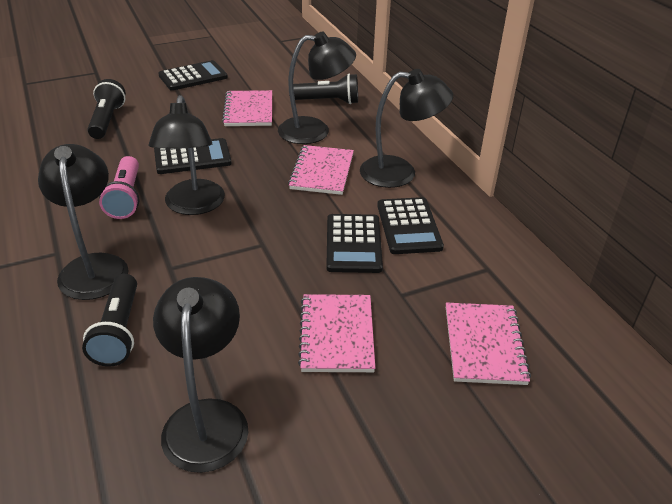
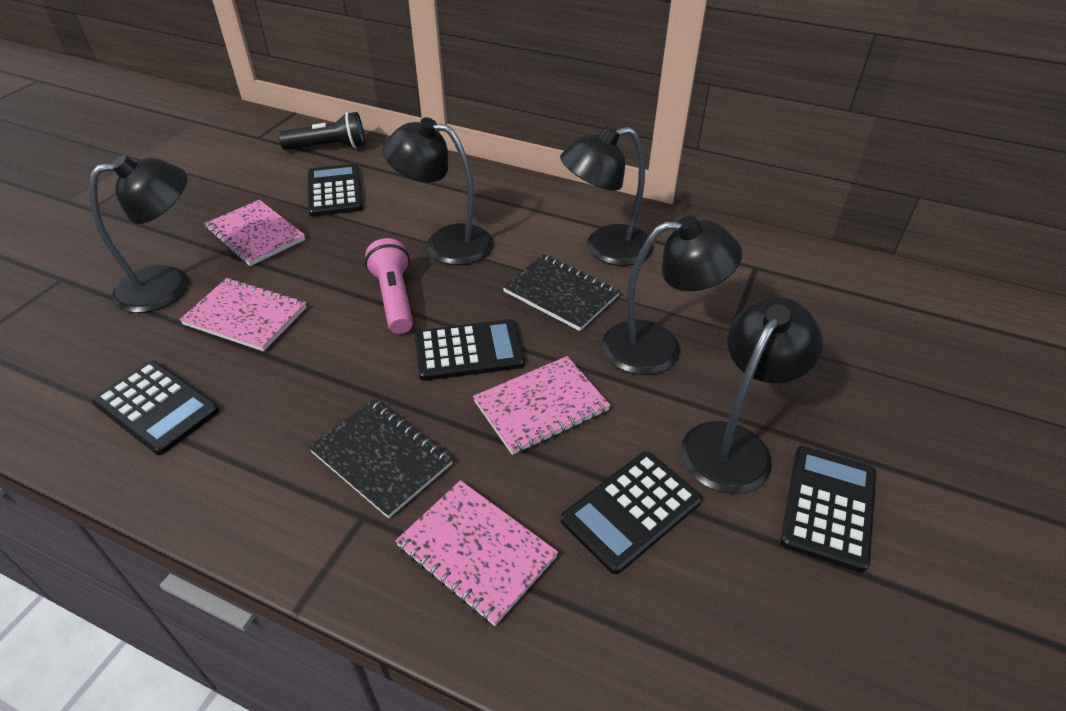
black calculator: [154,138,232,174] [159,60,228,91] [326,214,383,273] [377,197,444,254] = 4 -> [92,361,219,455] [308,164,363,217] [415,319,525,381] [561,451,702,574] [780,446,876,573] = 5
black flashlight: [82,274,137,367] [87,79,126,139] [293,74,358,104] = 3 -> [278,112,365,150] = 1
black notebook: none = 0 -> [308,399,453,518] [502,254,620,331] = 2

